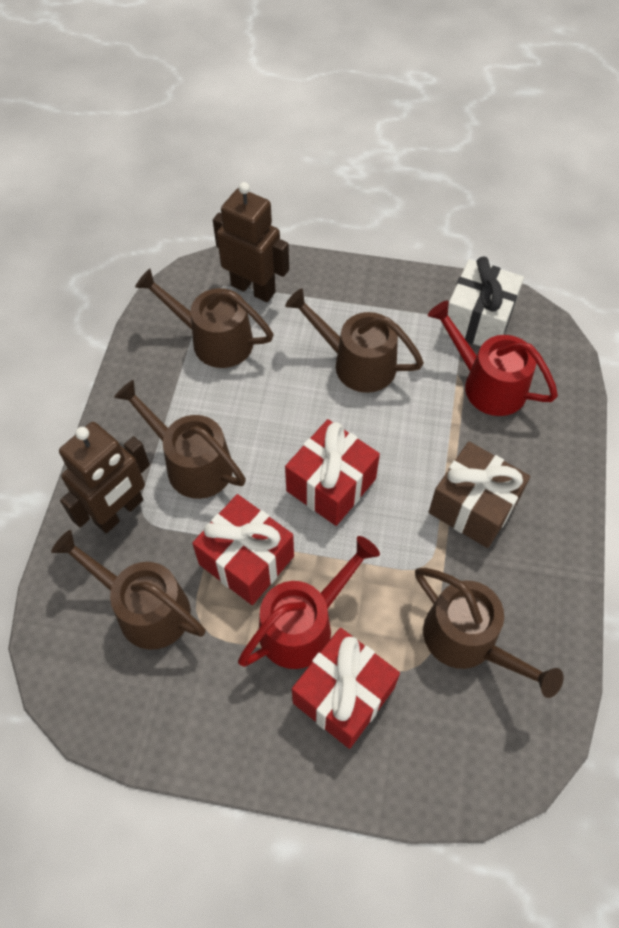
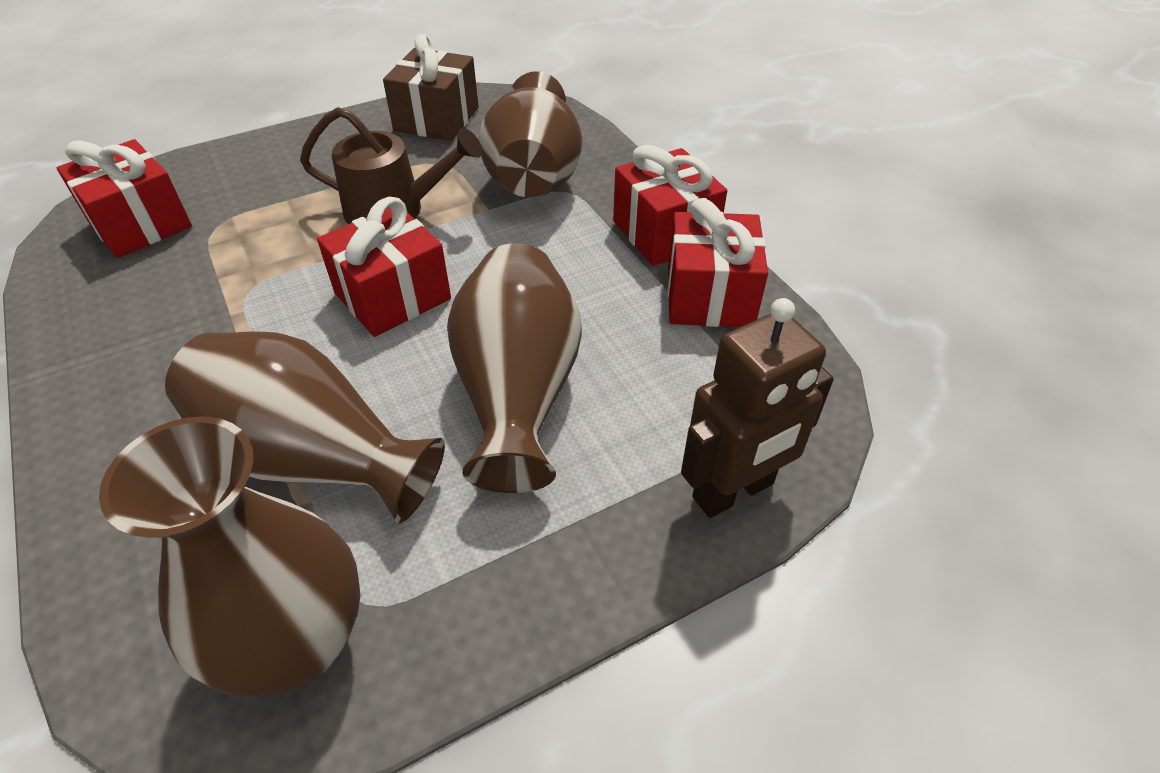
brown robot: [59,422,150,533] [213,182,289,302] = 2 -> [681,298,834,518] = 1
brown vase: none = 0 -> [99,416,361,697] [165,331,445,524] [447,243,582,493] [479,71,582,197] = 4
brown watering can: [51,530,206,650] [114,380,246,499] [135,269,273,368] [285,289,424,393] [415,568,563,698] = 5 -> [300,107,482,224] = 1
red gift: [192,494,294,605] [285,419,380,526] [292,628,400,749] = 3 -> [57,139,192,258] [317,197,451,337] [613,145,727,266] [667,198,768,327] = 4
red watering can: [238,536,380,669] [428,301,558,416] = 2 -> none = 0
white gift: [442,257,524,346] = 1 -> none = 0

